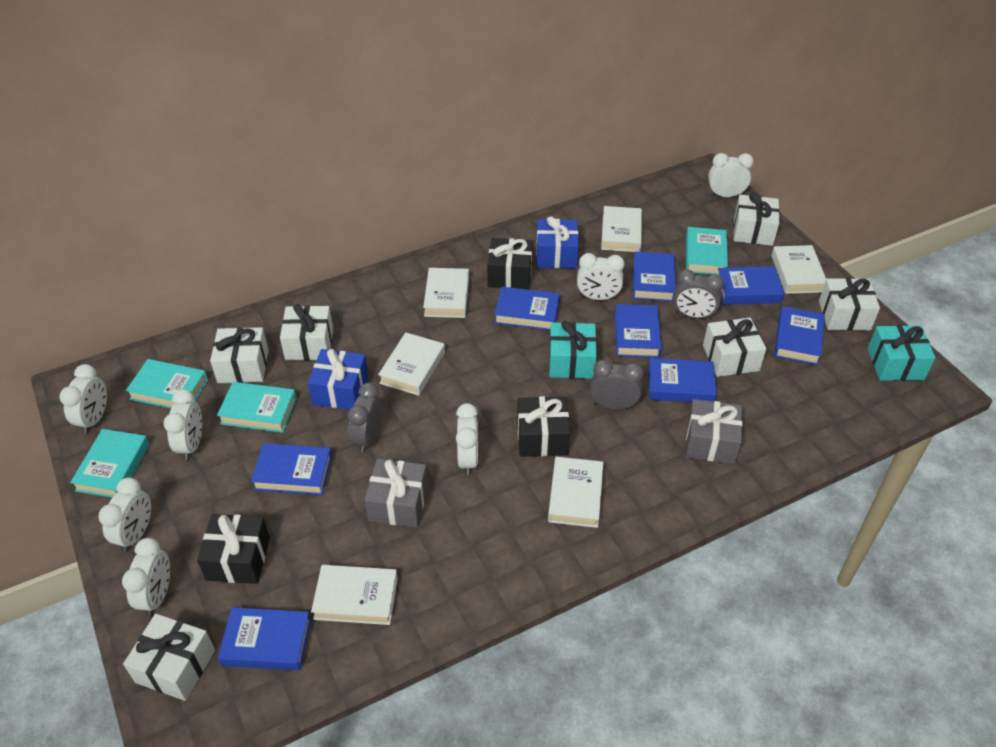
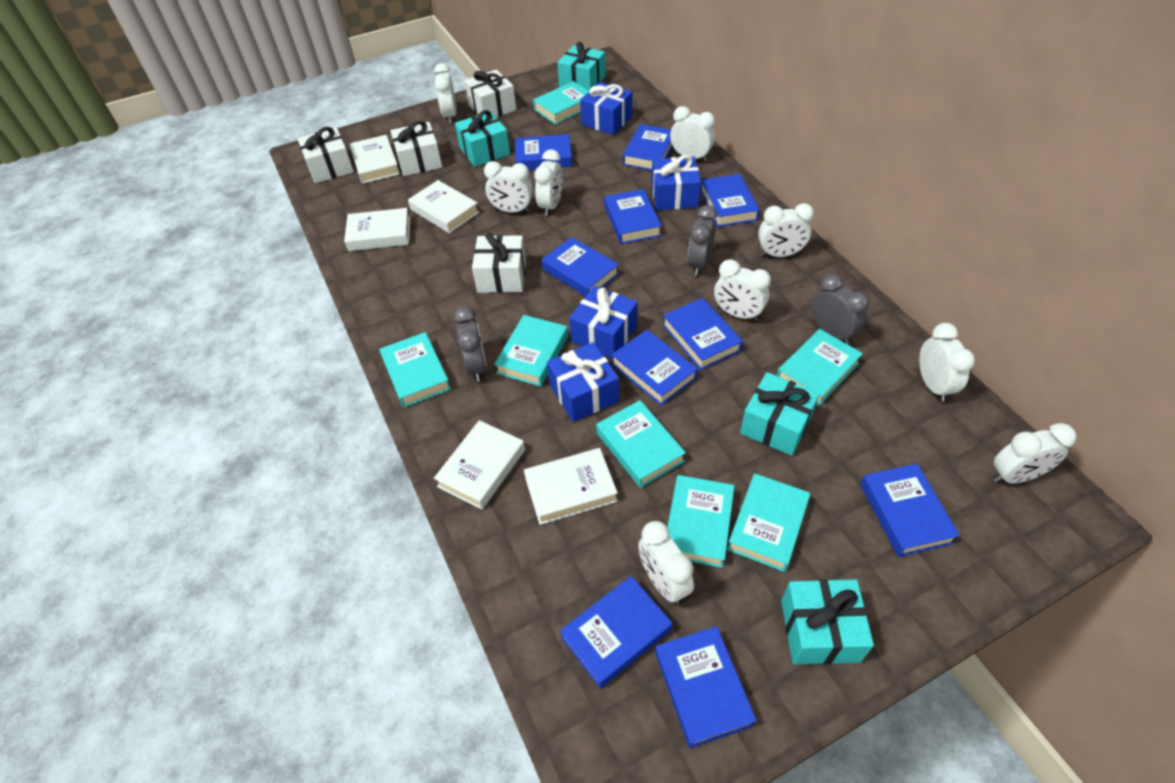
black gift: [197,514,270,584] [487,238,533,290] [517,396,570,457] = 3 -> none = 0
blue book: [218,608,311,670] [251,443,332,495] [494,287,560,330] [615,304,662,358] [633,251,676,302] [648,358,717,402] [718,266,784,304] [774,306,825,365] = 8 -> [515,134,572,170] [542,237,619,296] [560,576,672,688] [604,189,662,244] [611,330,698,406] [623,124,673,171] [655,626,757,748] [663,298,743,370] [700,174,760,227] [860,464,960,557] = 10
blue gift: [308,349,368,410] [536,216,579,269] = 2 -> [547,342,619,422] [569,286,638,359] [580,82,632,135] [651,155,701,210] = 4
grey gift: [365,459,428,528] [686,399,742,464] = 2 -> none = 0
turquoise book: [70,429,149,498] [126,359,208,408] [217,382,297,433] [686,227,728,274] = 4 -> [379,332,451,408] [494,315,568,387] [533,81,589,124] [596,400,686,488] [667,475,735,568] [727,473,811,572] [777,329,863,406] = 7
turquoise gift: [549,321,597,379] [868,325,935,381] = 2 -> [455,110,510,167] [557,42,606,91] [740,372,820,456] [781,579,874,664] = 4
white book: [311,565,398,625] [378,332,445,396] [423,268,469,318] [548,457,604,528] [601,206,642,252] [771,245,826,294] = 6 -> [344,208,410,251] [350,135,400,184] [408,180,479,233] [434,420,525,510] [524,448,618,525] = 5
white clock: [60,364,107,434] [98,477,151,552] [122,538,170,616] [164,389,202,460] [456,403,478,475] [577,253,624,300] [708,153,754,197] = 7 -> [434,63,457,123] [484,161,533,213] [534,149,563,216] [638,521,694,604] [670,106,715,162] [714,259,771,321] [758,203,814,257] [919,323,975,402] [993,423,1077,484] = 9
white gift: [123,614,215,701] [210,327,268,383] [280,304,333,361] [703,318,766,377] [733,193,780,246] [819,278,880,331] = 6 -> [298,127,354,183] [390,121,442,176] [464,69,516,117] [472,233,526,293] = 4

